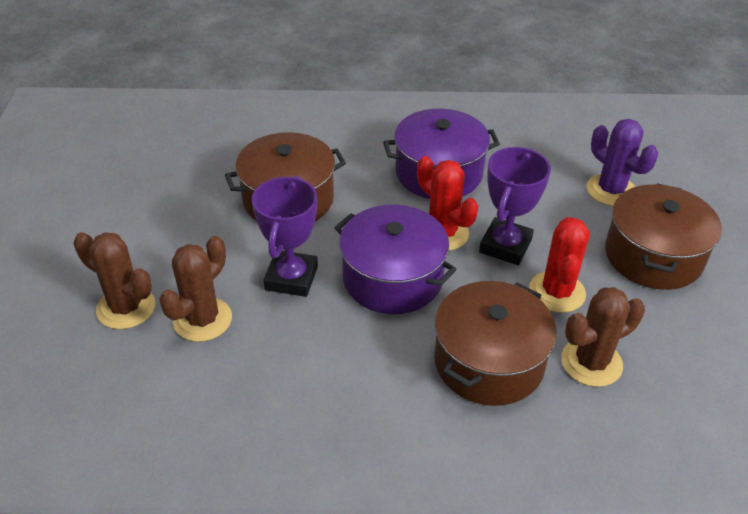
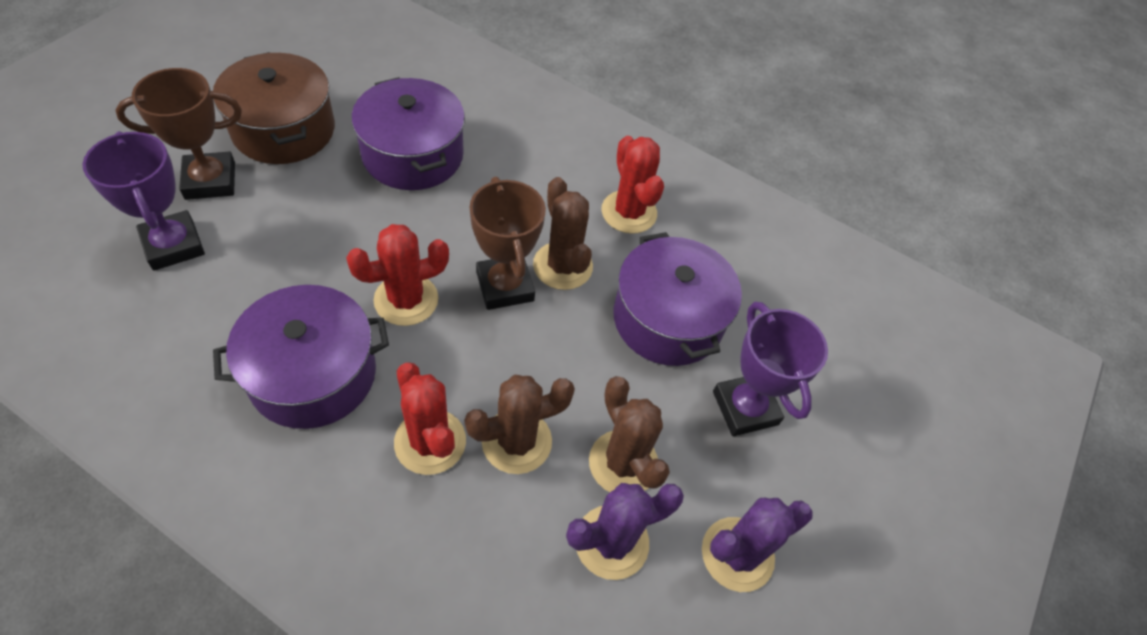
brown pot: [225,132,346,221] [434,281,557,406] [605,183,722,290] = 3 -> [213,52,335,164] = 1
brown trophy: none = 0 -> [115,68,242,200] [469,176,546,310] = 2
purple cactus: [586,119,658,206] = 1 -> [566,483,684,580] [702,498,812,592] = 2
purple pot: [335,205,457,314] [383,109,500,199] = 2 -> [213,285,389,429] [351,77,465,190] [613,232,742,366] = 3
red cactus: [417,156,478,251] [529,217,590,313] = 2 -> [346,224,449,326] [394,362,466,475] [601,136,664,234] = 3

